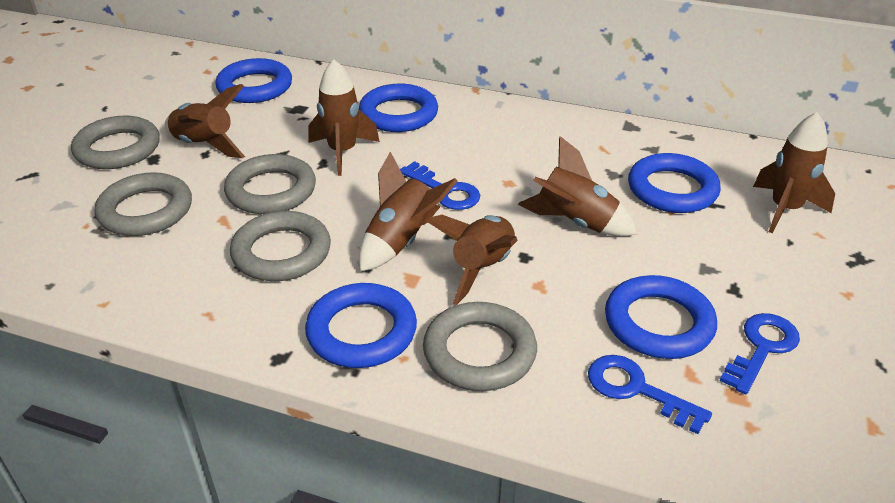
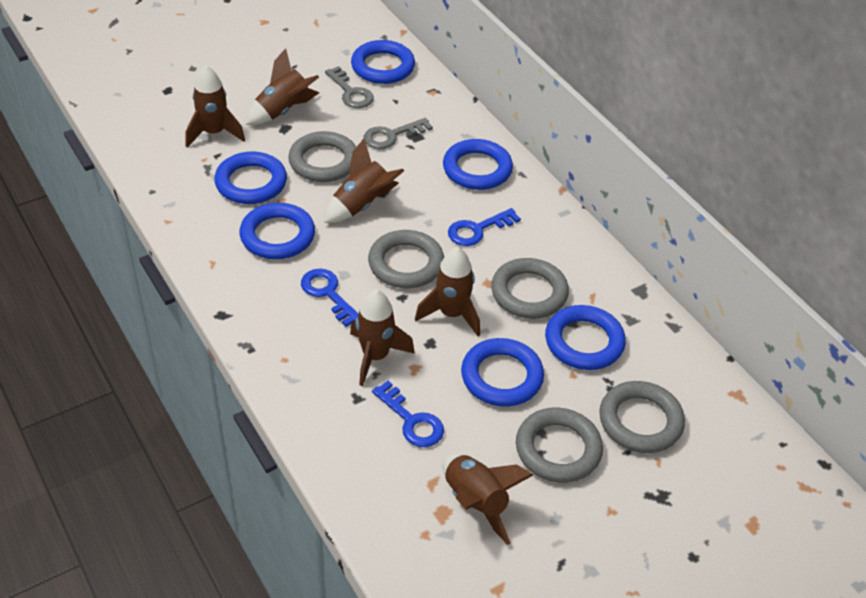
blue ring: [215,58,292,103] [305,283,417,368] [359,84,438,132] [605,275,717,359] [628,153,721,213] = 5 -> [214,151,287,204] [240,203,315,259] [351,40,415,84] [443,139,513,190] [461,338,544,407] [545,305,626,370] = 6
grey key: none = 0 -> [325,66,374,108] [364,118,433,149] = 2

